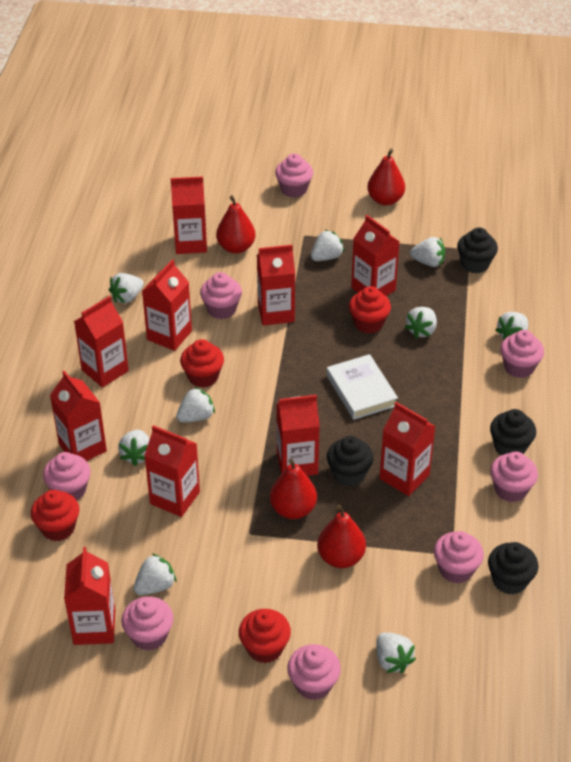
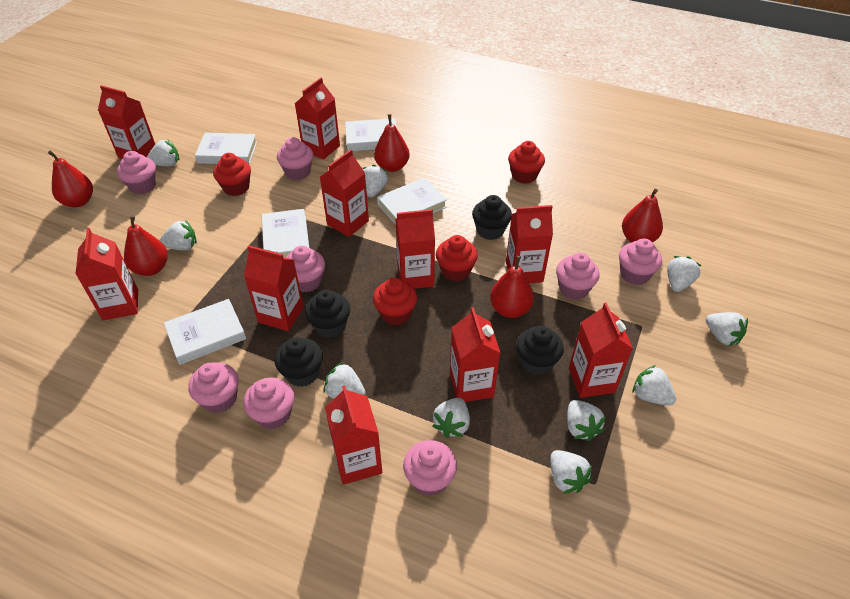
red pear: [216,196,255,254] [270,459,317,519] [317,504,366,568] [367,149,405,206] = 4 -> [48,150,93,207] [124,215,168,276] [374,114,410,172] [490,256,534,318] [622,189,663,243] = 5
white book: [326,354,398,420] = 1 -> [164,299,246,365] [195,133,257,165] [261,209,309,257] [345,118,397,151] [377,178,447,225] = 5
white strawberry: [109,273,144,304] [118,430,150,466] [134,553,177,595] [176,387,215,422] [311,230,344,261] [376,633,416,673] [405,307,437,338] [410,237,445,267] [495,312,528,341] = 9 -> [147,140,179,166] [160,220,197,250] [323,362,366,398] [363,165,388,197] [432,398,470,438] [550,450,592,494] [567,400,606,441] [633,365,676,406] [667,256,701,292] [706,312,748,346] = 10

